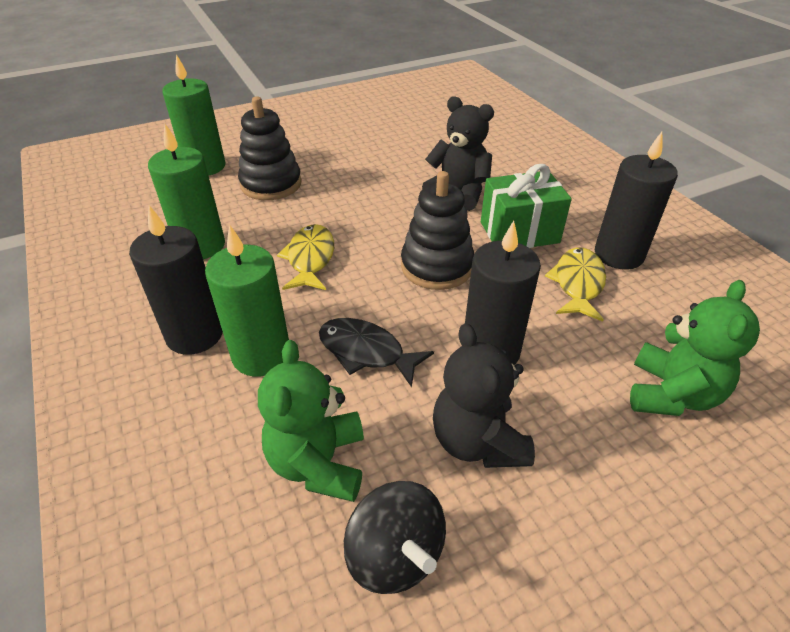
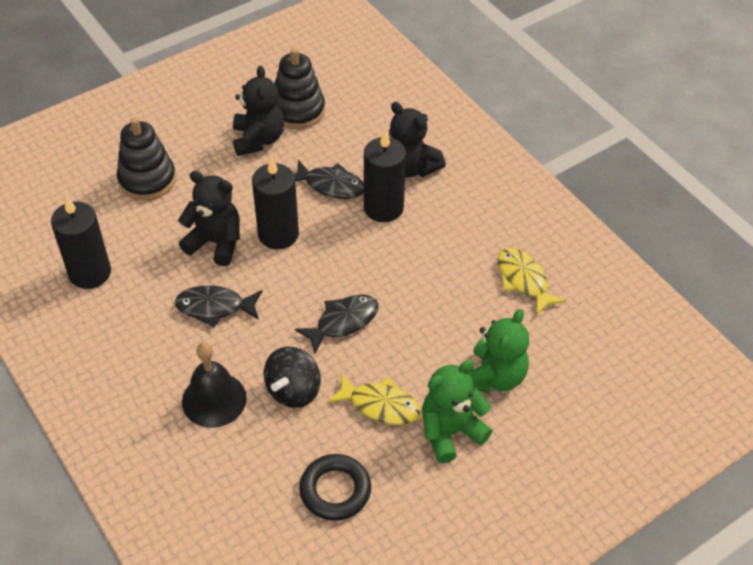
black bell: none = 0 -> [182,342,247,428] = 1
black fish: [319,318,434,388] = 1 -> [175,285,263,327] [294,160,364,199] [295,295,379,354] = 3
black ring: none = 0 -> [299,454,371,521] = 1
black teddy bear: [422,96,494,211] [433,323,535,468] = 2 -> [178,171,240,266] [233,66,285,156] [389,102,446,178] = 3
green candle: [148,123,225,259] [162,54,225,176] [205,224,289,377] = 3 -> none = 0
green gift: [481,164,572,248] = 1 -> none = 0

